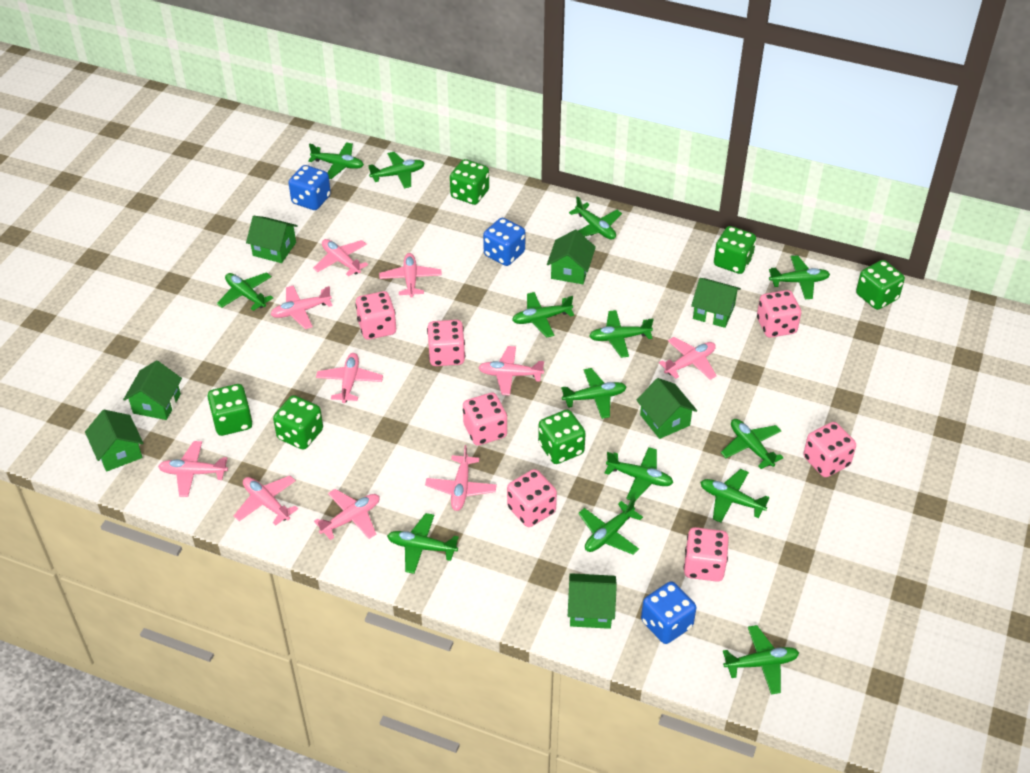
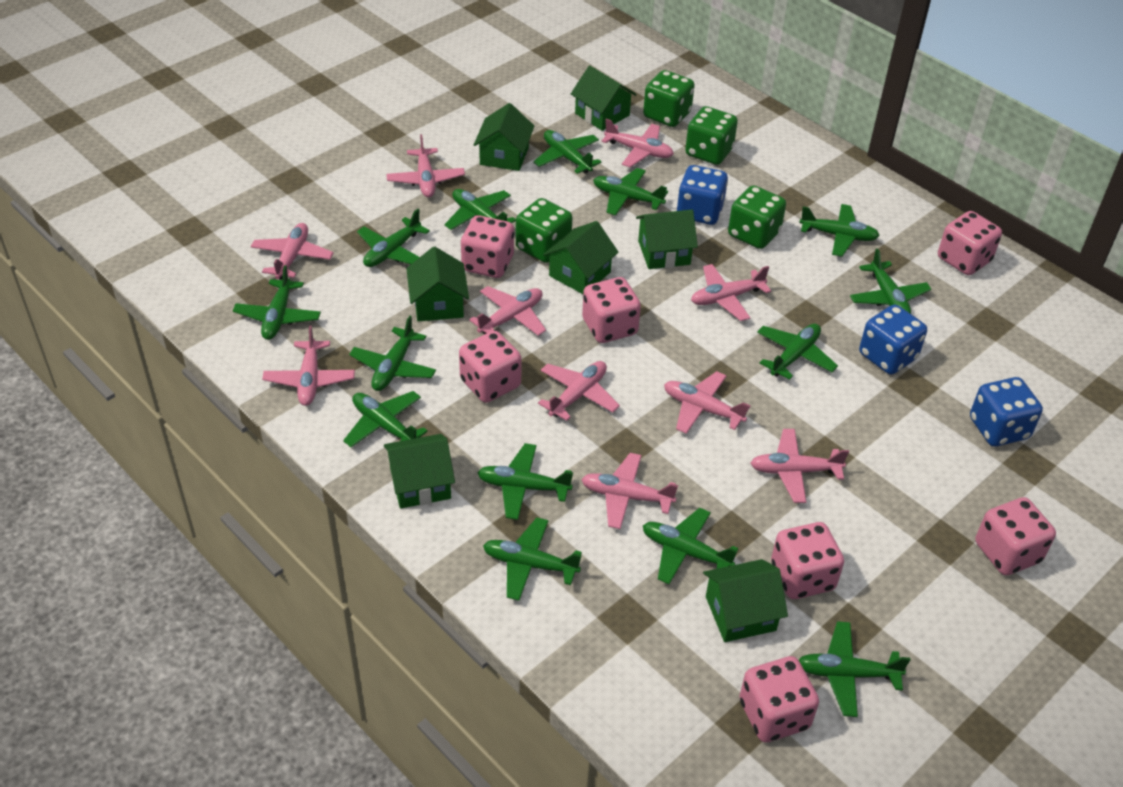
green dice: [208,384,253,436] [273,395,323,450] [450,159,489,205] [538,410,586,464] [714,226,756,274] [856,260,905,310] = 6 -> [516,198,572,263] [643,70,695,127] [685,106,738,165] [728,185,786,249] = 4

